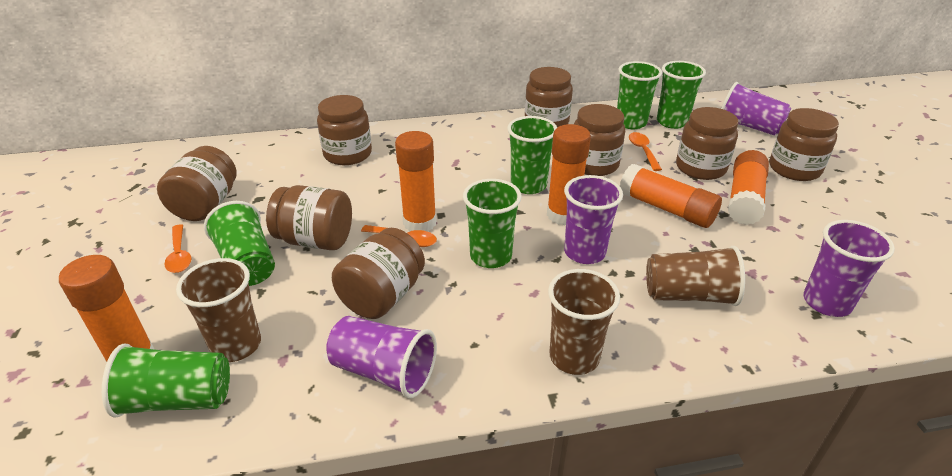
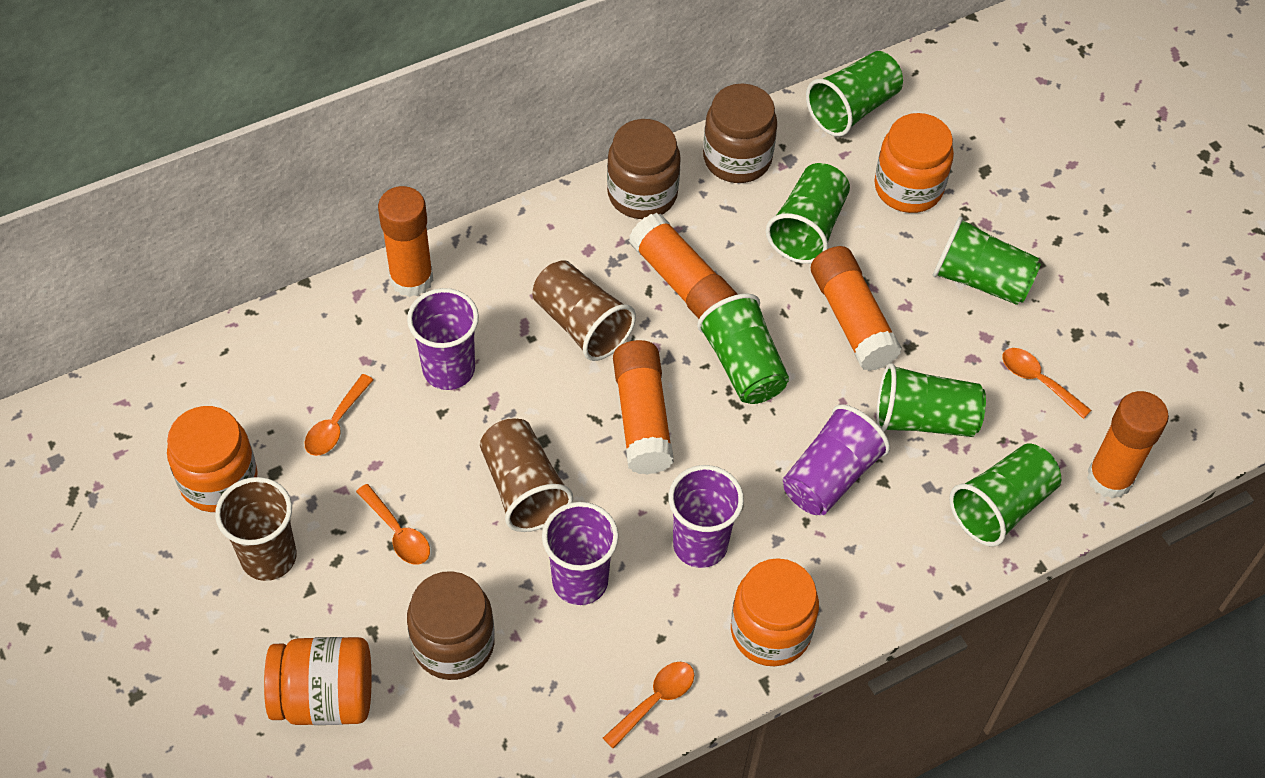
brown jar: [157,146,237,221] [266,185,352,250] [317,95,372,165] [332,228,425,319] [525,67,573,127] [574,104,625,176] [676,107,738,180] [769,108,839,181] = 8 -> [407,571,495,680] [607,119,681,219] [703,83,777,183] = 3
orange jar: none = 0 -> [167,406,258,512] [264,637,372,725] [731,558,819,666] [874,113,954,213] = 4
orange spoon: [164,225,192,273] [361,225,437,247] [629,132,662,171] = 3 -> [305,374,374,456] [356,484,430,565] [603,662,694,749] [1002,348,1092,419] = 4

